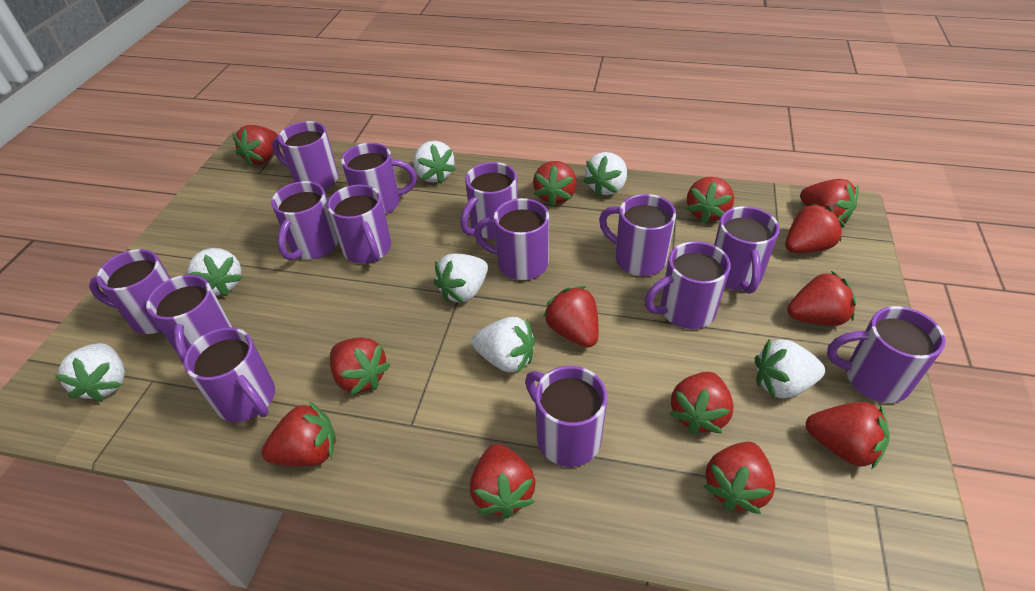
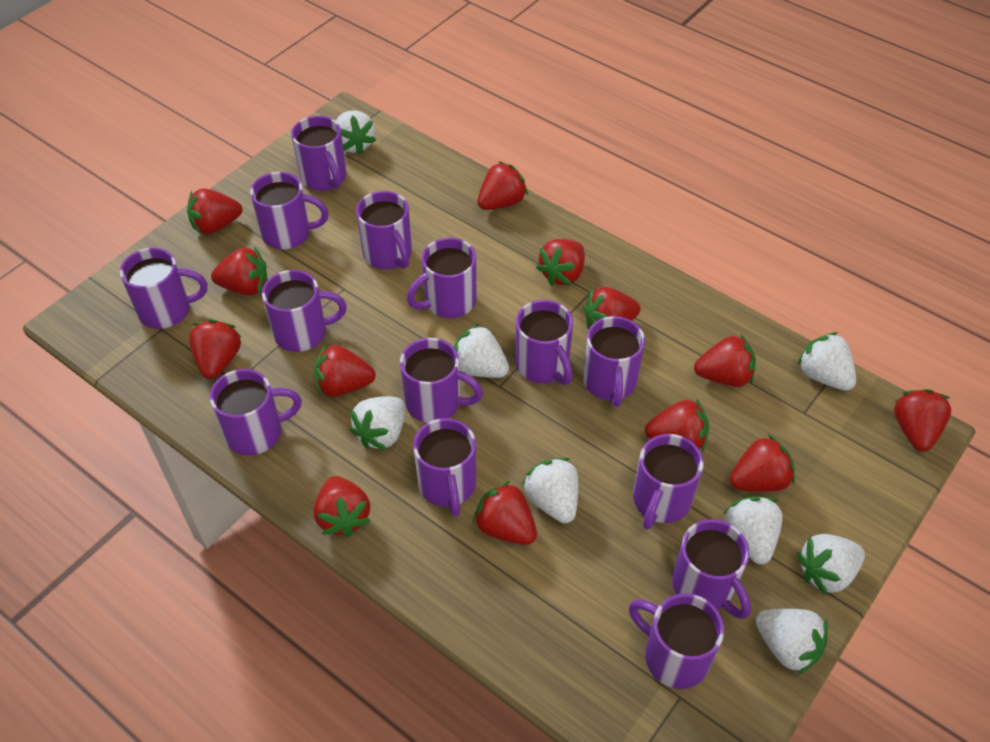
white strawberry: [55,343,125,402] [187,248,243,296] [413,141,456,184] [434,254,488,303] [472,317,535,374] [583,152,627,197] [755,339,825,398] = 7 -> [336,110,376,155] [349,396,405,450] [454,324,509,378] [523,458,578,523] [723,497,783,564] [755,609,828,675] [797,332,856,391] [797,534,865,595] = 8

